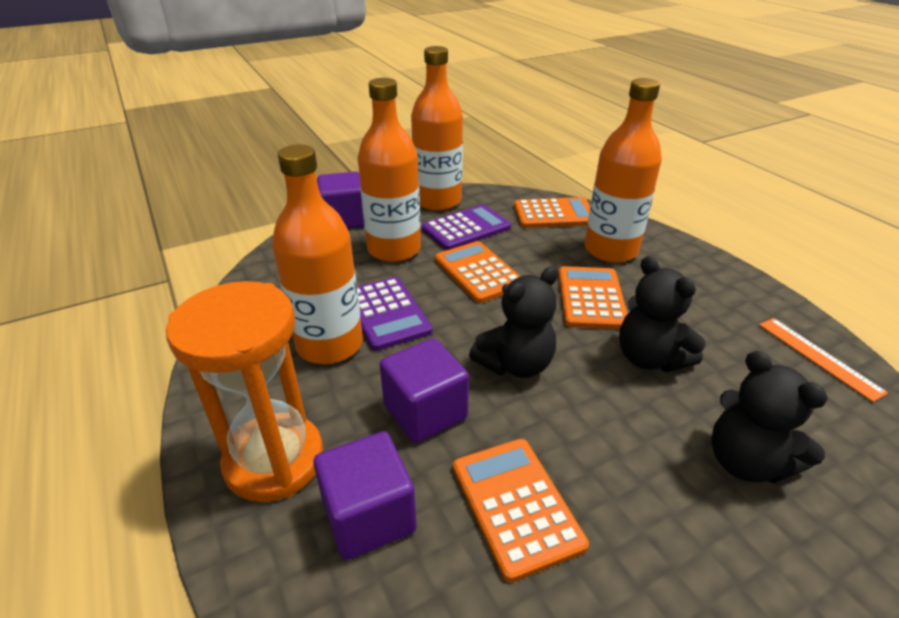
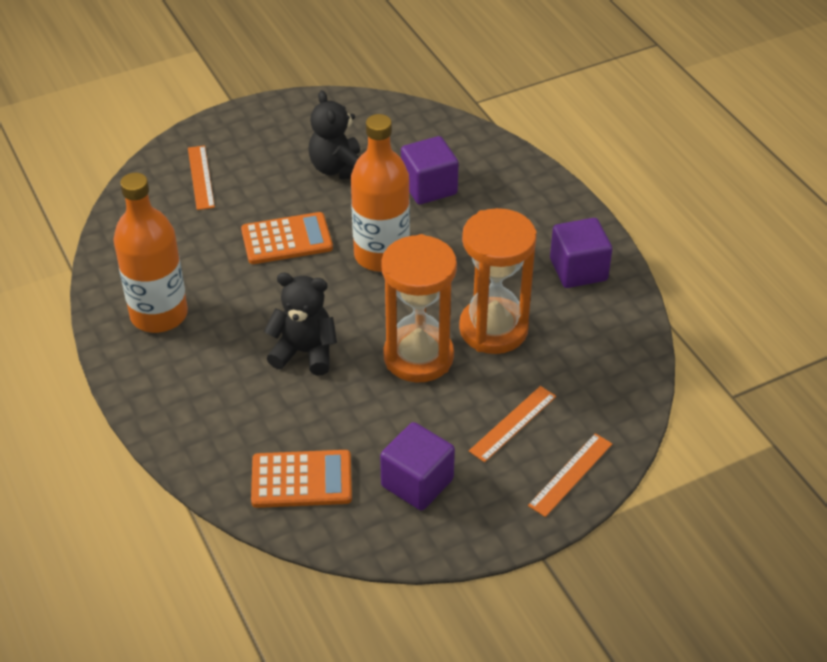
black teddy bear: [469,266,558,378] [619,256,706,372] [711,351,828,483] = 3 -> [264,273,337,375] [308,90,360,179] = 2
orange bottle: [272,145,363,364] [358,78,421,262] [411,46,463,211] [585,78,662,263] = 4 -> [113,173,188,333] [351,114,410,272] = 2
orange calculator: [435,241,521,303] [453,439,589,582] [514,197,590,228] [558,266,628,329] = 4 -> [241,212,333,264] [251,450,352,508] = 2
orange hourglass: [166,281,323,502] = 1 -> [381,234,457,383] [459,208,537,354] = 2
orange ruler: [759,318,888,402] = 1 -> [188,145,215,210] [469,386,556,462] [528,433,612,517] = 3
purple calculator: [357,277,433,351] [422,204,511,250] = 2 -> none = 0

